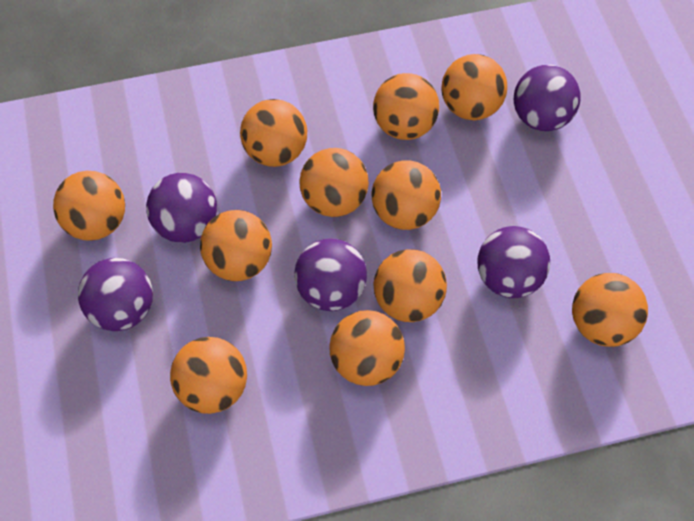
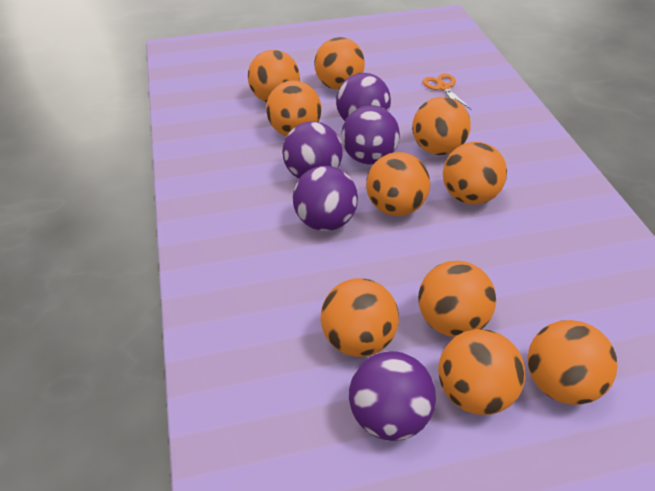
orange ball: [53,171,125,241] [170,337,247,414] [200,210,272,281] [240,99,307,167] [299,148,369,217] [329,310,405,386] [372,160,441,230] [373,73,439,140] [374,249,447,322] [441,54,507,120] [572,273,648,347] = 11 -> [248,50,300,102] [266,80,322,136] [314,37,365,90] [321,278,399,357] [366,152,430,216] [412,97,471,155] [418,261,496,337] [438,329,525,415] [443,142,507,205] [527,320,618,405] = 10
orange scissors: none = 0 -> [423,74,472,110] = 1

